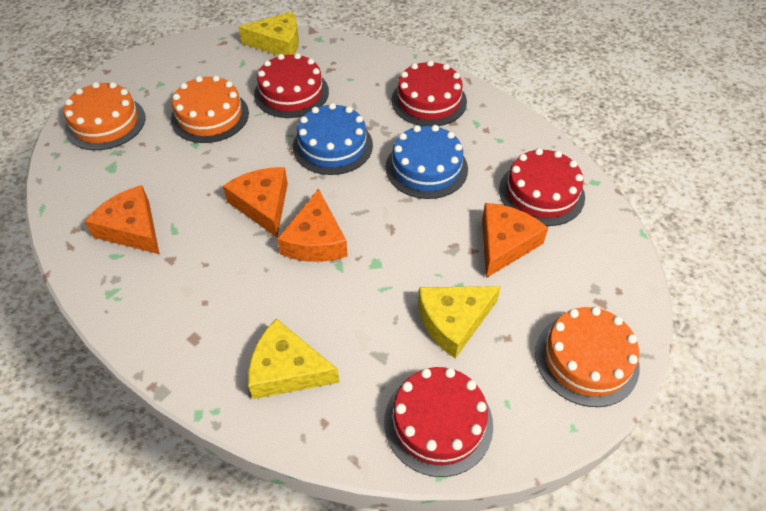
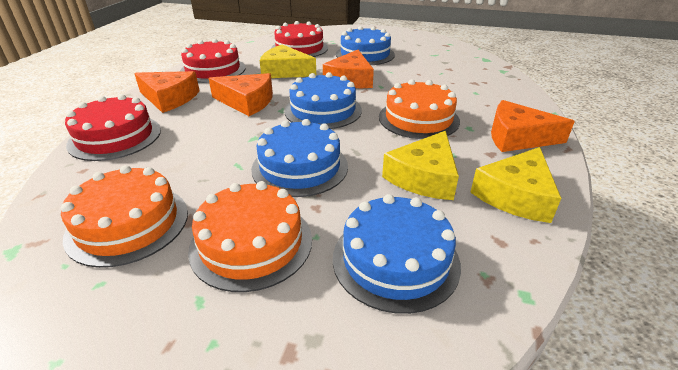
blue cake: [293,103,373,175] [386,125,468,199] = 2 -> [251,119,348,197] [284,72,362,129] [333,194,461,314] [336,26,395,65] = 4
red cake: [254,53,329,118] [384,367,493,477] [392,60,467,126] [499,148,585,226] = 4 -> [65,94,161,161] [180,39,246,83] [271,21,328,57] = 3

